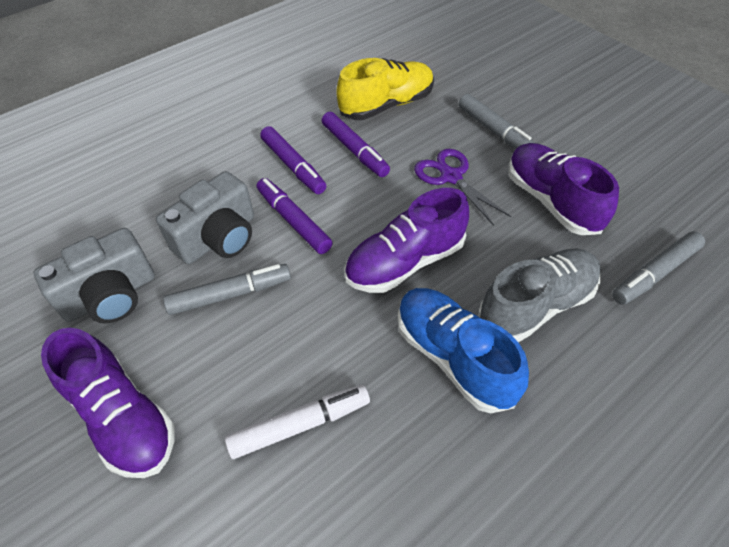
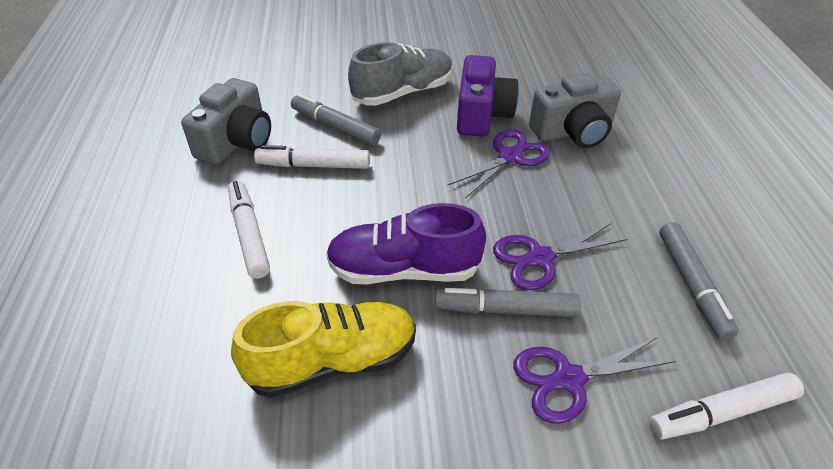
blue shoe: [398,288,529,413] = 1 -> none = 0
purple camera: none = 0 -> [457,55,519,137] = 1
purple marker: [257,178,333,254] [260,126,326,194] [322,112,390,177] = 3 -> none = 0
purple scissors: [414,149,511,226] = 1 -> [447,129,550,198] [493,223,627,290] [513,337,675,424] = 3
purple shoe: [41,328,175,478] [344,188,469,293] [508,143,619,235] = 3 -> [326,203,486,284] = 1
white marker: [225,385,370,459] = 1 -> [228,180,270,279] [254,145,370,169] [649,373,804,440] = 3

